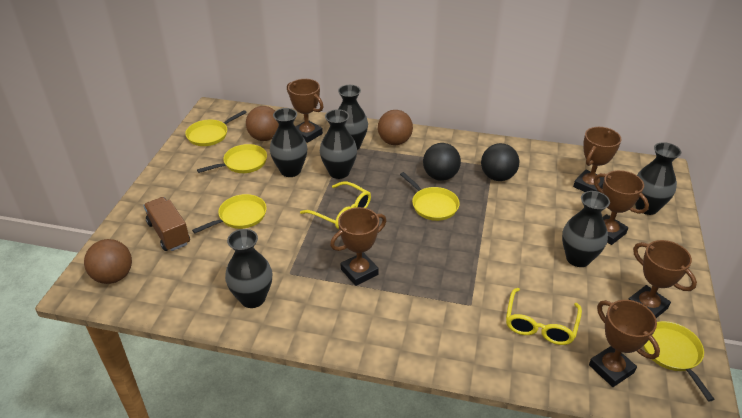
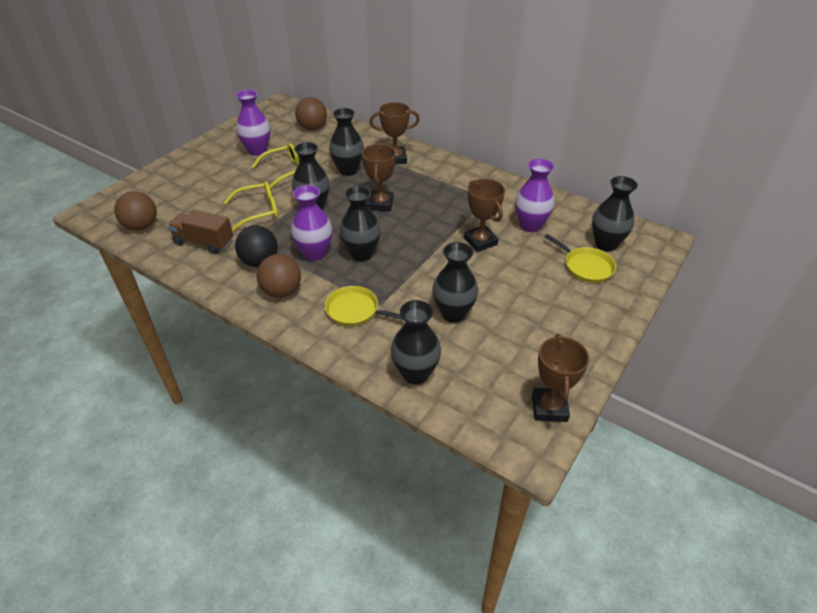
black ball: [423,143,461,181] [481,143,519,181] = 2 -> [235,225,278,267] = 1
brown trophy: [287,79,324,143] [330,207,386,286] [573,127,621,192] [589,300,660,387] [594,170,649,245] [628,240,697,318] = 6 -> [362,144,396,211] [369,102,420,164] [464,179,505,252] [532,334,589,422] = 4
purple vase: none = 0 -> [236,90,270,156] [291,185,332,261] [515,159,555,232] = 3
yellow pan: [185,110,247,146] [192,194,267,234] [197,144,267,173] [400,172,460,221] [643,321,715,401] = 5 -> [325,286,403,326] [544,234,616,283] = 2

